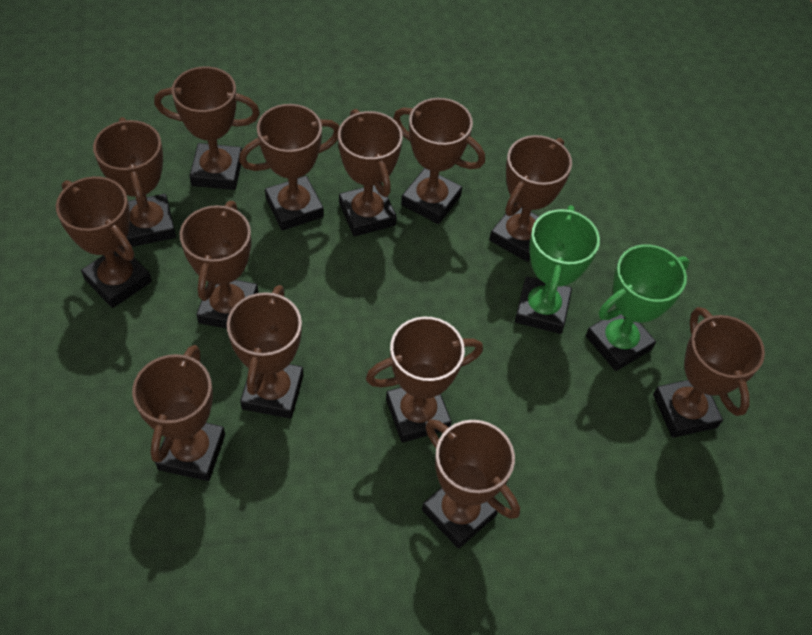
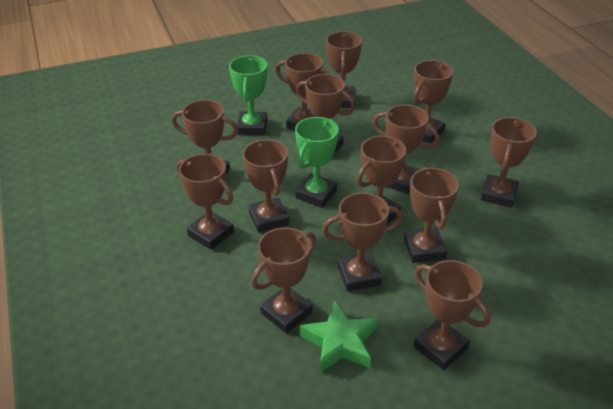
brown trophy: [56,176,152,308] [93,117,176,247] [132,345,225,481] [154,66,260,190] [180,201,258,329] [227,285,304,418] [239,104,339,230] [338,109,403,236] [366,316,483,443] [393,98,485,224] [422,419,520,549] [489,135,572,262] [653,307,765,438] = 13 -> [172,100,238,175] [177,154,234,250] [243,140,289,233] [251,227,316,333] [275,53,330,130] [296,74,355,155] [322,193,403,292] [326,31,362,108] [357,136,407,225] [373,105,439,194] [404,167,459,263] [414,60,453,144] [414,260,490,370] [481,117,537,208] = 14
green star: none = 0 -> [300,301,377,373] = 1

